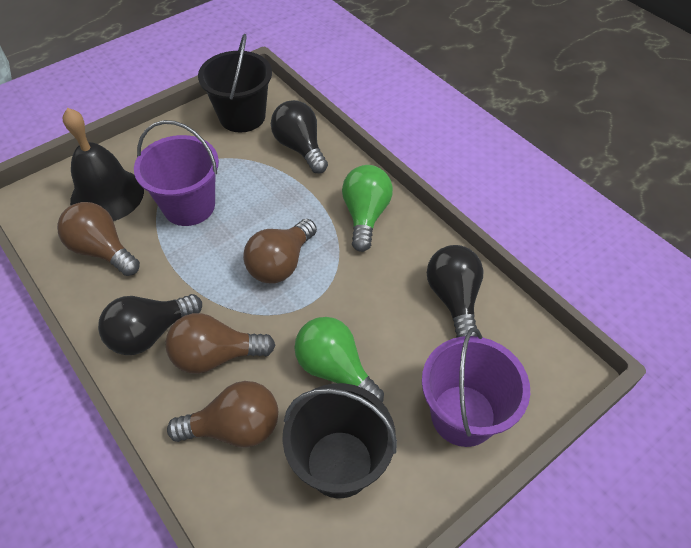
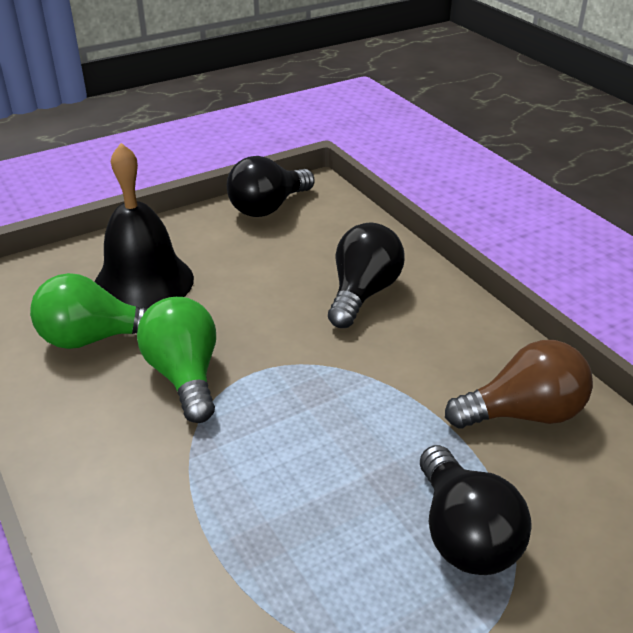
black bucket: [198,34,272,133] [282,383,397,498] = 2 -> none = 0
brown light bulb: [57,202,140,276] [165,313,275,374] [167,381,278,447] [243,219,317,284] = 4 -> [445,340,593,429] = 1
purple bucket: [134,120,219,226] [422,327,530,447] = 2 -> none = 0

